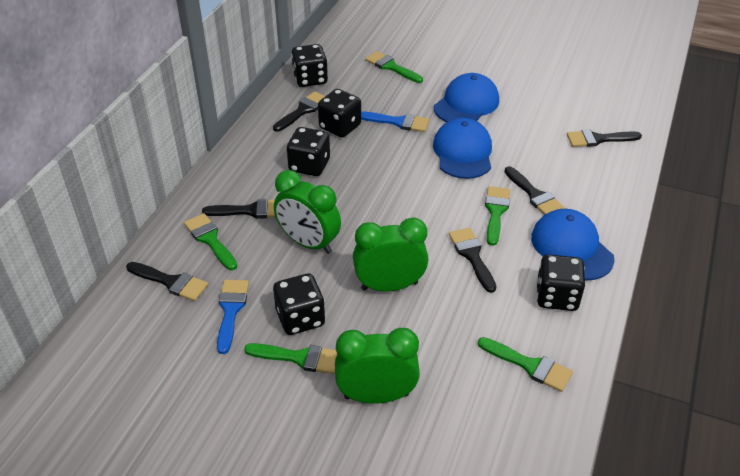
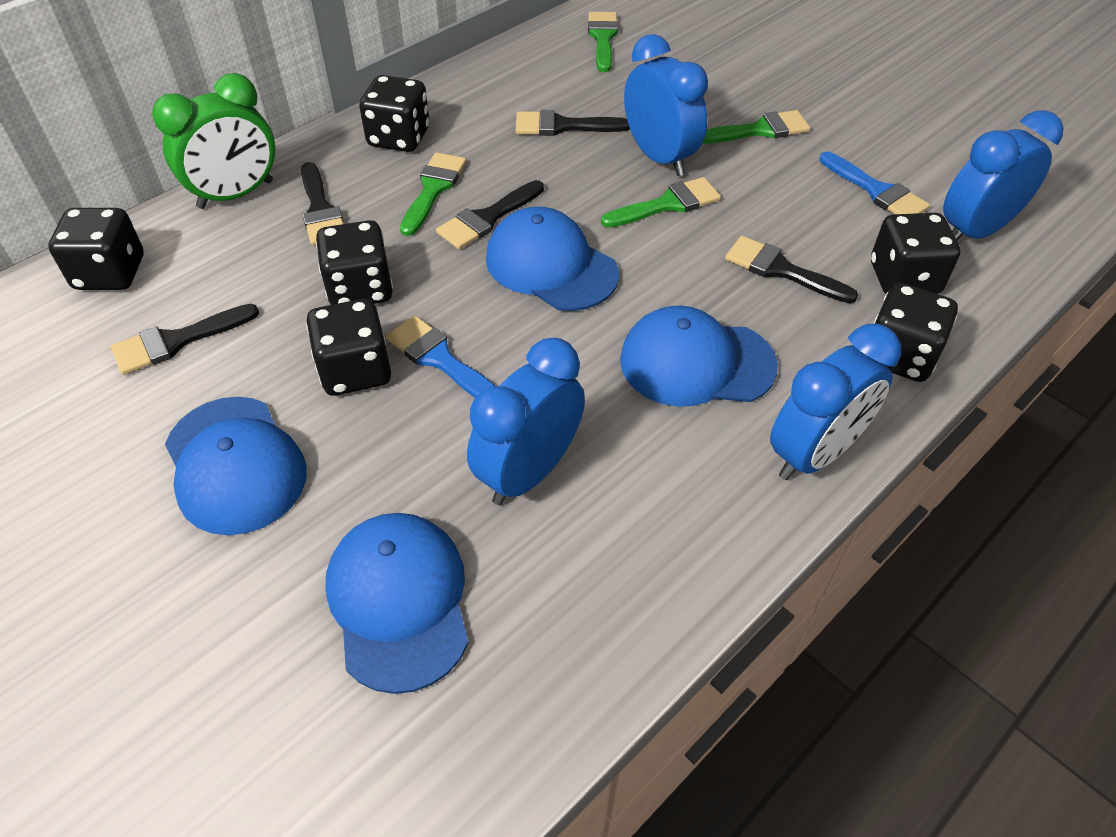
black brush: [126,262,208,301] [202,199,276,219] [273,91,325,132] [449,228,496,293] [504,166,565,215] [567,130,642,147] = 6 -> [111,304,259,375] [301,162,344,245] [436,180,544,249] [516,110,630,136] [725,236,858,303] = 5
black dice: [273,274,325,335] [287,127,330,176] [291,44,328,87] [318,89,361,137] [537,254,585,311] = 5 -> [48,208,144,290] [306,299,391,396] [316,220,393,305] [359,75,429,152] [871,213,960,294] [874,283,958,382] = 6
blue cap: [433,118,492,179] [434,73,499,122] [531,209,615,280] = 3 -> [165,397,307,535] [325,513,469,694] [486,207,619,311] [620,306,778,407] = 4
blue clock: none = 0 -> [467,338,585,505] [624,34,708,176] [770,324,901,480] [943,110,1064,240] = 4
green brush: [184,213,237,270] [244,343,337,374] [365,51,423,83] [478,337,573,392] [485,186,510,246] = 5 -> [400,152,466,236] [588,12,618,72] [601,177,721,228] [702,110,810,144] = 4
green clock: [274,170,341,254] [335,328,420,404] [353,217,428,292] = 3 -> [152,73,275,209] = 1

